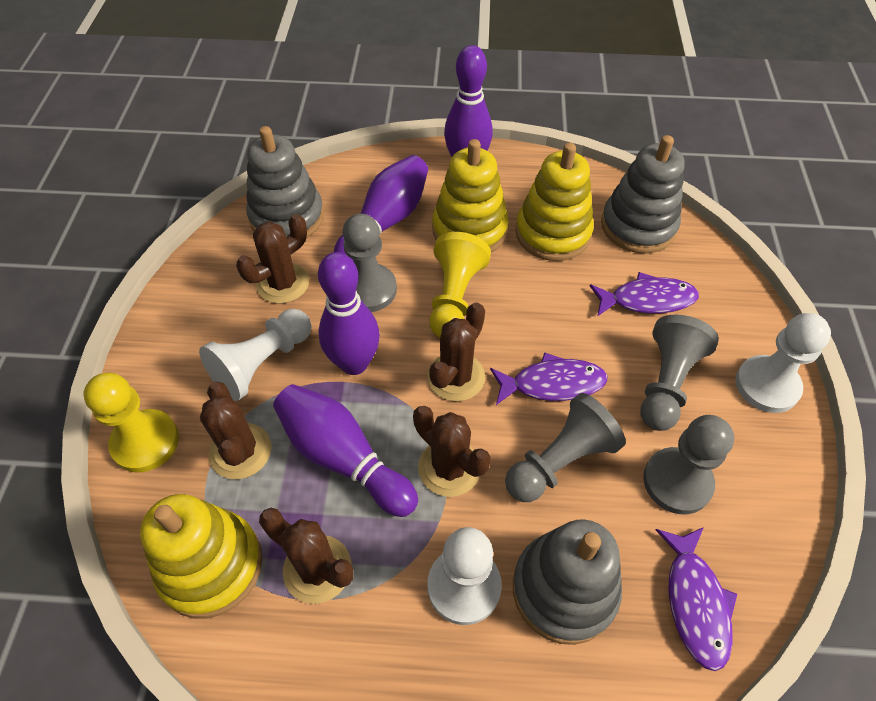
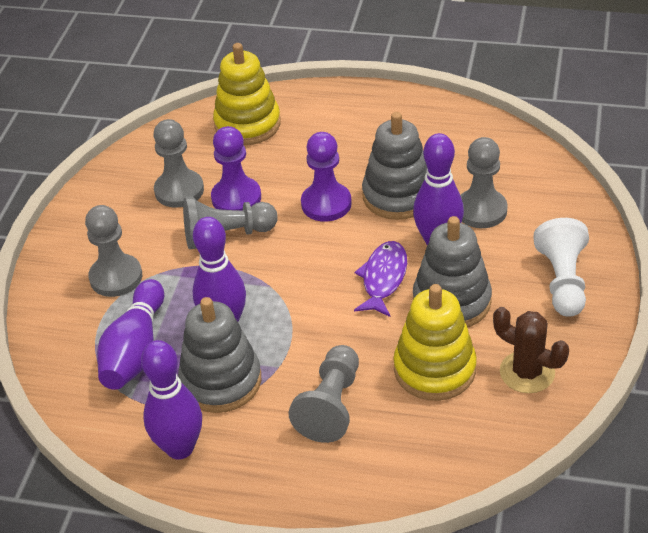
brown cactus: [200,382,272,479] [236,214,309,304] [259,508,353,604] [413,406,491,497] [427,302,485,401] = 5 -> [493,307,569,393] = 1
grey pawn: [342,213,397,312] [505,393,626,502] [641,314,719,431] [643,415,734,514] = 4 -> [85,205,142,297] [153,119,204,208] [183,197,278,249] [289,345,359,443] [460,137,508,228] = 5
purple fish: [490,352,607,405] [590,272,699,317] [656,527,737,671] = 3 -> [354,241,407,317] = 1
purple pawn: none = 0 -> [211,126,261,211] [301,132,352,222] = 2
white pawn: [199,309,311,401] [428,527,502,625] [735,313,831,413] = 3 -> [533,218,589,317] = 1
yellow pawn: [83,373,179,472] [429,232,491,337] = 2 -> none = 0
yellow stacking toy: [140,494,263,619] [432,139,509,252] [516,143,594,261] = 3 -> [213,43,281,145] [393,284,477,401] = 2

